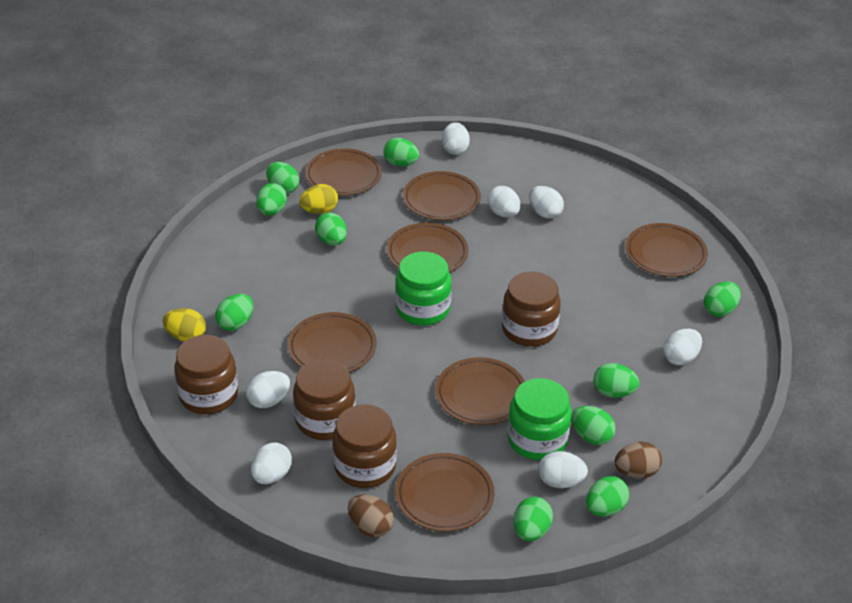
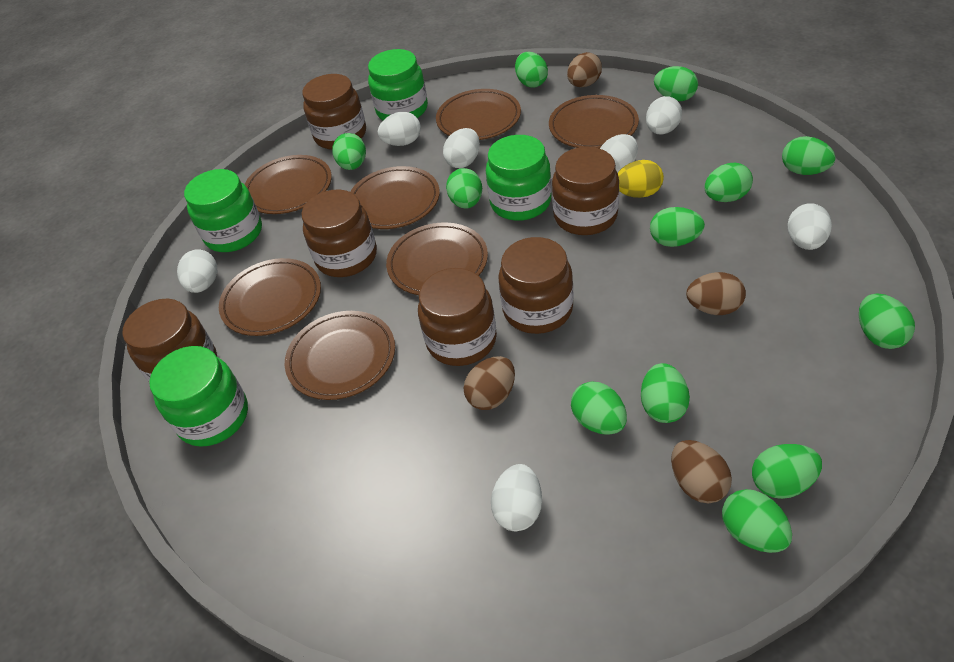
brown egg: [348,494,394,537] [614,442,662,479] = 2 -> [464,356,515,410] [567,52,602,87] [671,440,732,503] [686,272,746,315] = 4
brown jar: [174,335,238,415] [293,359,356,440] [332,404,397,488] [502,271,561,347] = 4 -> [122,299,217,382] [301,189,377,277] [302,74,366,150] [418,268,497,366] [498,237,574,334] [552,147,619,235] = 6
green egg: [215,294,253,331] [256,183,287,216] [266,162,299,194] [315,213,347,246] [383,138,419,167] [513,497,553,541] [571,406,616,445] [586,476,629,517] [593,363,639,398] [704,282,741,317] = 10 -> [332,133,366,170] [446,168,482,209] [515,52,548,88] [571,382,627,435] [641,363,690,423] [650,207,705,247] [654,66,698,101] [704,163,753,202] [722,489,792,553] [752,444,822,499] [782,136,835,175] [859,293,915,349] = 12
green jar: [395,252,452,325] [507,378,572,460] = 2 -> [149,346,248,447] [184,169,262,252] [368,49,428,120] [486,135,551,221] = 4
yellow egg: [163,308,206,342] [299,184,338,214] = 2 -> [618,160,664,198] = 1

